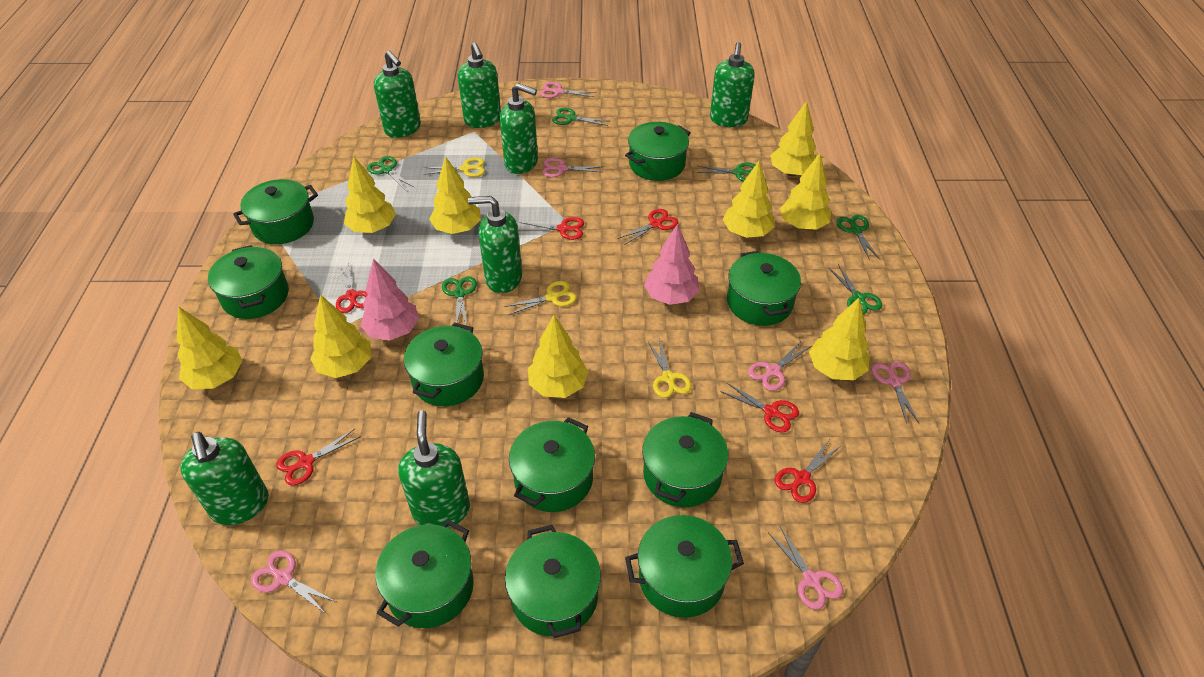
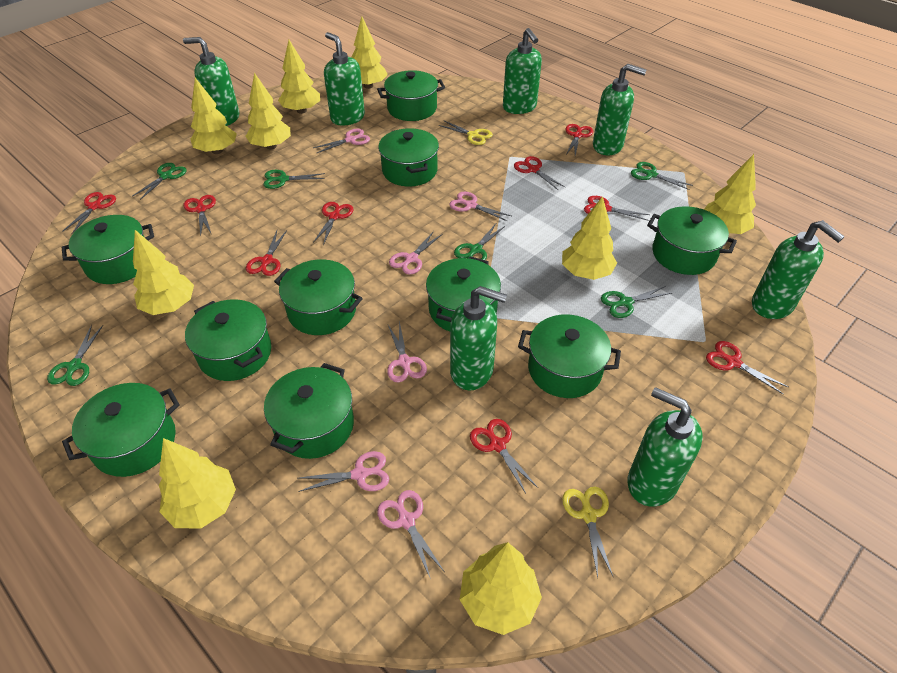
pink tree: [361,259,419,340] [644,224,700,305] = 2 -> none = 0
red scissors: [276,429,361,485] [336,263,368,313] [519,217,584,240] [618,209,678,245] [720,382,799,432] [774,440,841,503] = 6 -> [62,192,116,234] [184,195,216,236] [246,230,287,276] [313,202,353,245] [470,419,538,494] [514,156,565,190] [566,124,593,155] [584,196,650,221] [706,341,788,395] = 9
yellow scissors: [424,157,485,177] [504,281,576,315] [648,338,691,398] = 3 -> [439,121,493,145] [562,487,613,578] = 2

